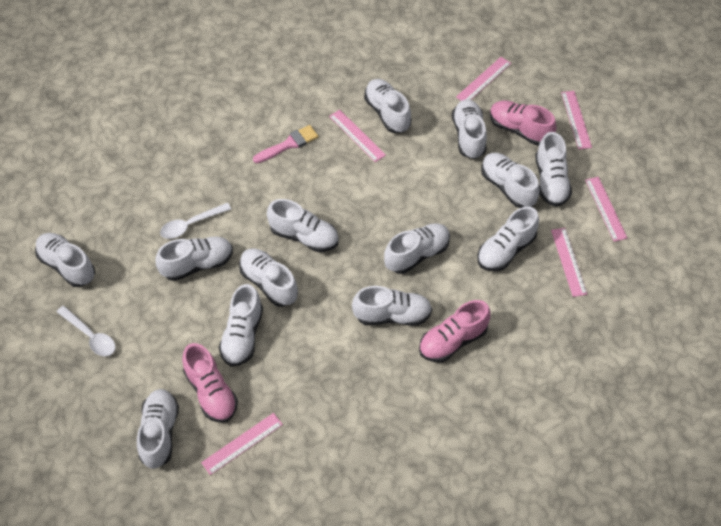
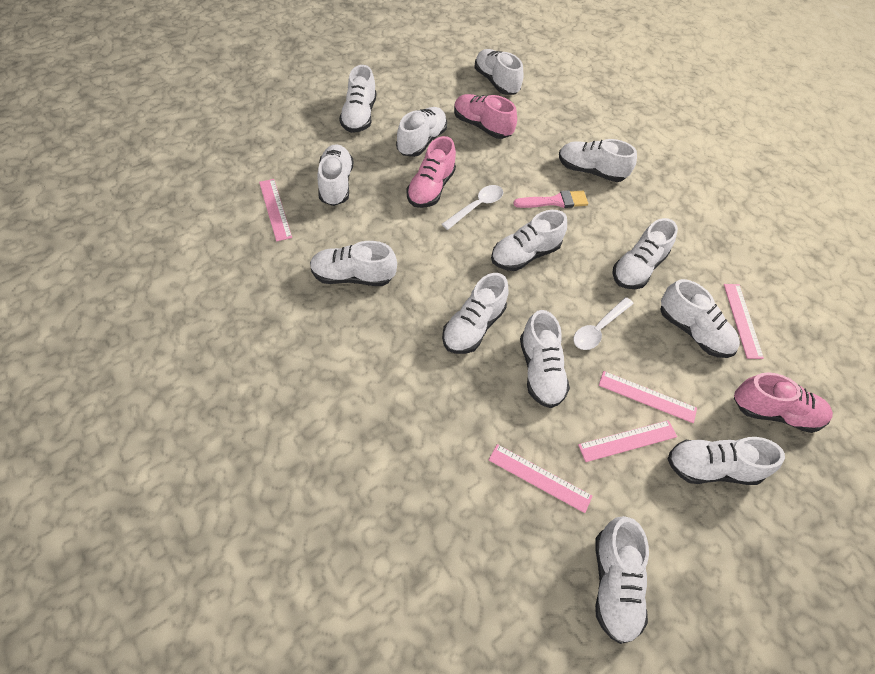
pink ruler: [201,413,283,475] [329,110,386,162] [456,57,511,101] [551,228,587,297] [561,91,592,149] [585,177,627,242] = 6 -> [259,179,292,242] [489,444,592,513] [578,420,677,462] [599,371,697,423] [724,284,764,359] = 5

